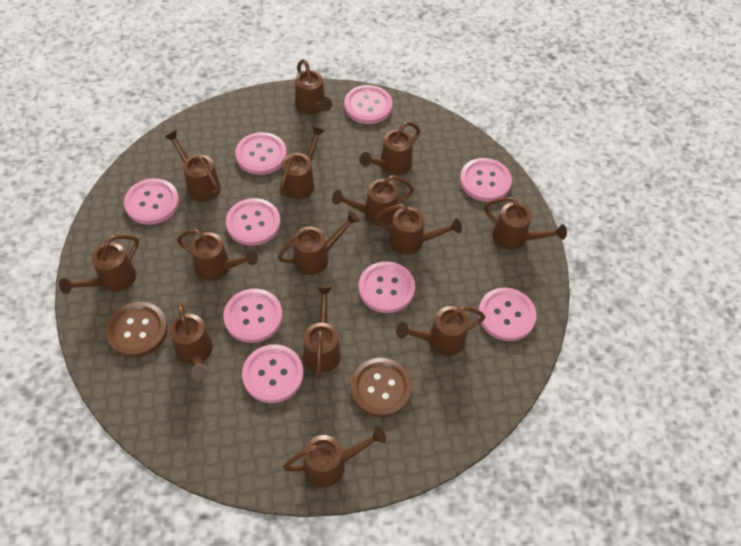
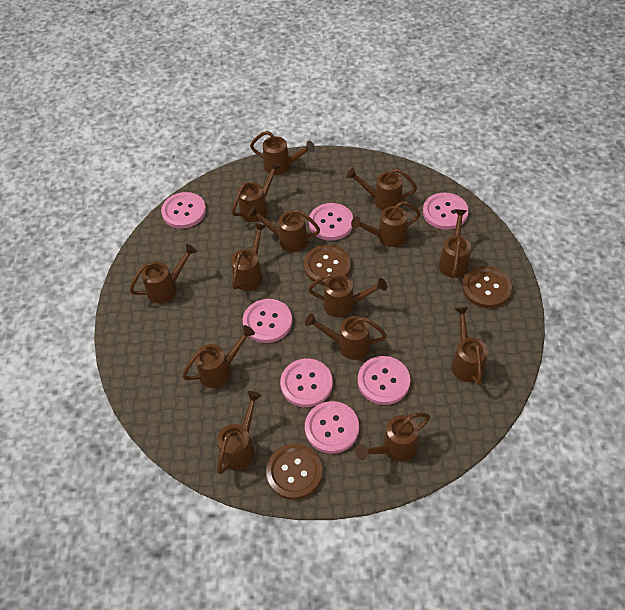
brown button: [106,302,168,357] [351,358,412,417] = 2 -> [266,444,323,500] [304,245,351,285] [462,266,512,308] = 3
pink button: [124,178,179,225] [223,289,283,343] [226,198,280,246] [235,132,287,175] [242,344,304,403] [344,85,392,124] [359,261,415,313] [460,158,512,202] [478,288,537,341] = 9 -> [161,192,206,229] [243,299,292,343] [280,358,333,407] [305,401,359,454] [309,203,354,241] [358,356,410,405] [423,193,469,230] = 7

